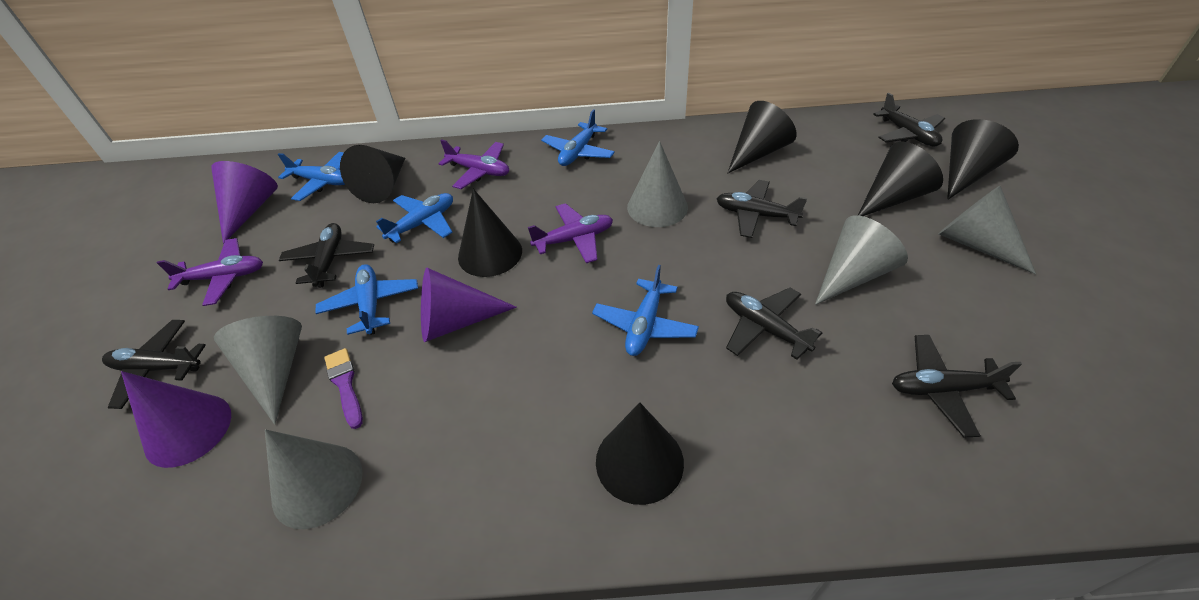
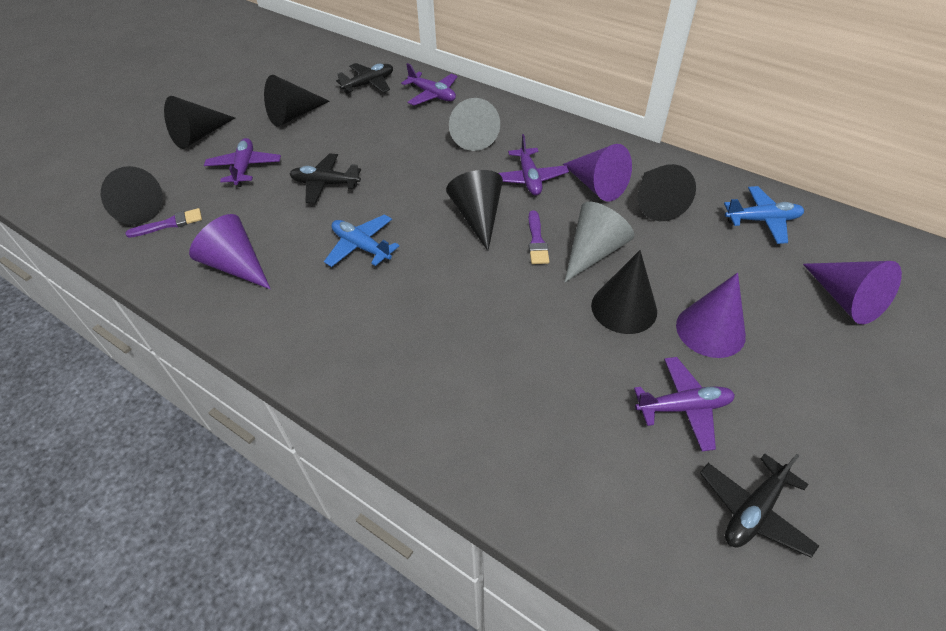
black plane: [102,320,206,409] [279,223,374,288] [717,180,807,238] [726,288,822,360] [873,93,945,146] [892,335,1022,437] = 6 -> [290,153,361,204] [336,63,393,94] [700,454,819,558] = 3
blue plane: [278,152,345,201] [316,264,418,335] [376,193,453,243] [541,109,615,166] [592,265,699,356] = 5 -> [324,214,400,267] [724,186,804,244] = 2
grey cone: [214,316,302,425] [265,429,363,529] [627,141,688,227] [815,215,908,305] [939,186,1036,274] = 5 -> [449,98,500,151] [564,202,634,283] = 2
purple brush: [324,348,363,429] = 1 -> [125,208,202,238] [529,210,549,264] = 2
purple cone: [121,371,231,468] [211,161,278,244] [421,268,517,342] = 3 -> [189,214,271,289] [563,144,632,201] [676,273,746,358] [803,261,902,324] = 4
purple plane: [157,238,263,306] [439,139,509,189] [528,203,613,263] = 3 -> [204,138,281,187] [401,63,458,106] [498,134,569,195] [634,357,735,451] = 4

